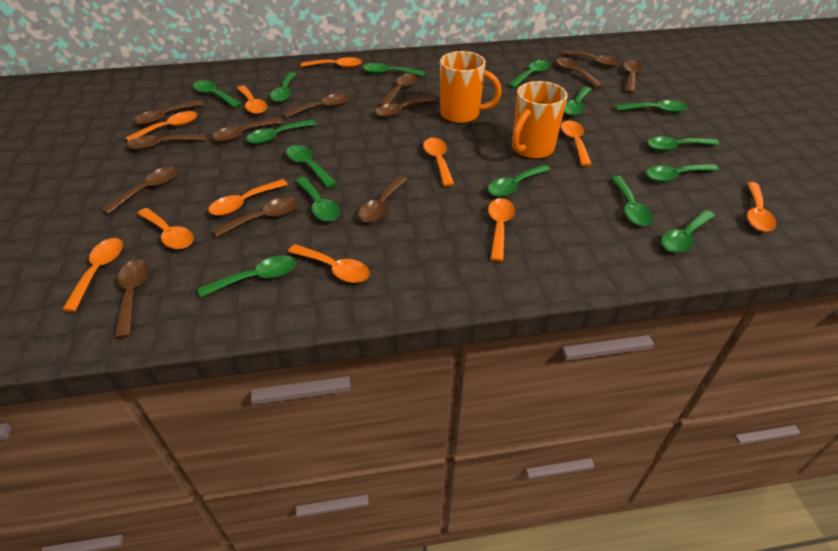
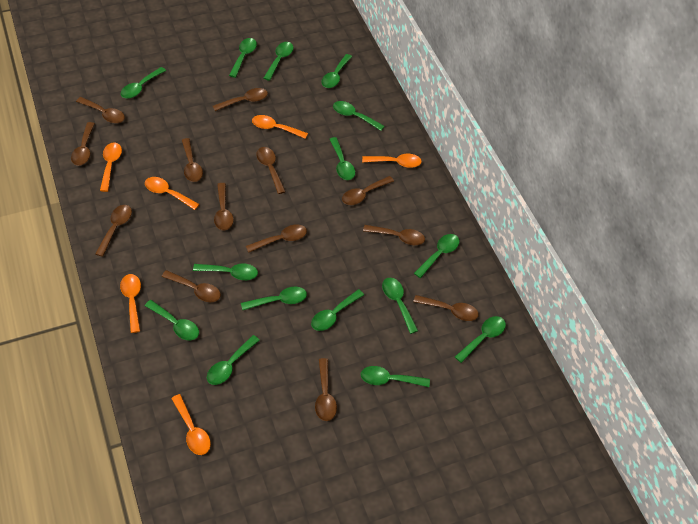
orange mug: [440,51,502,124] [512,81,568,159] = 2 -> none = 0
orange spoon: [62,238,123,312] [126,111,197,141] [137,208,194,249] [208,179,288,216] [237,85,267,114] [288,244,370,283] [301,57,362,68] [423,138,454,187] [488,198,515,262] [561,121,592,166] [747,182,777,232] = 11 -> [100,142,122,192] [120,274,141,333] [145,177,200,210] [171,394,211,455] [252,115,308,139] [362,154,422,168] = 6

